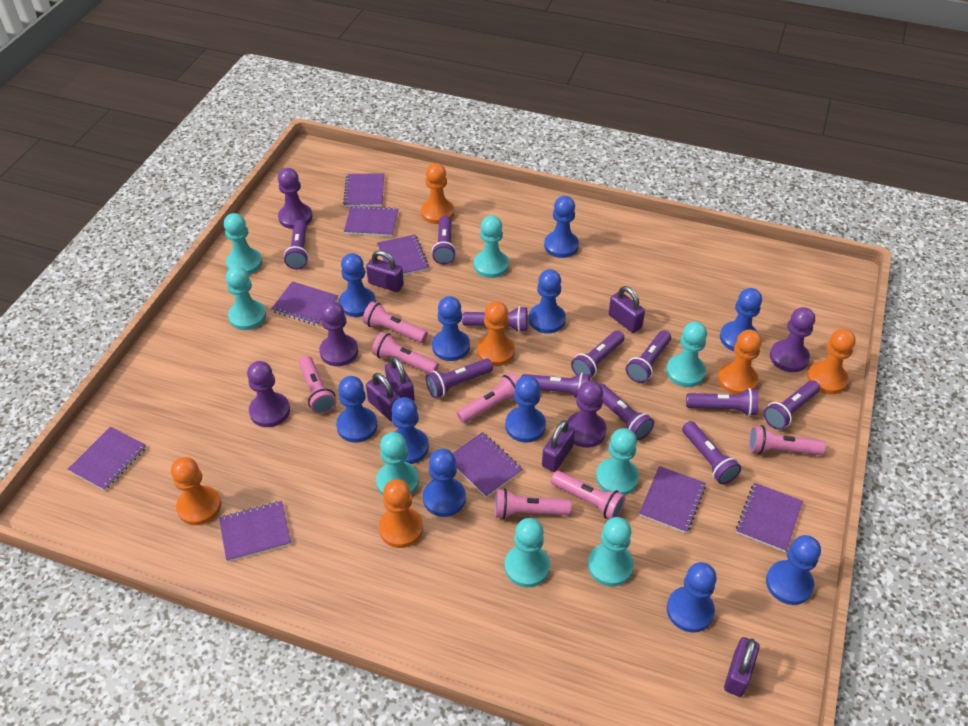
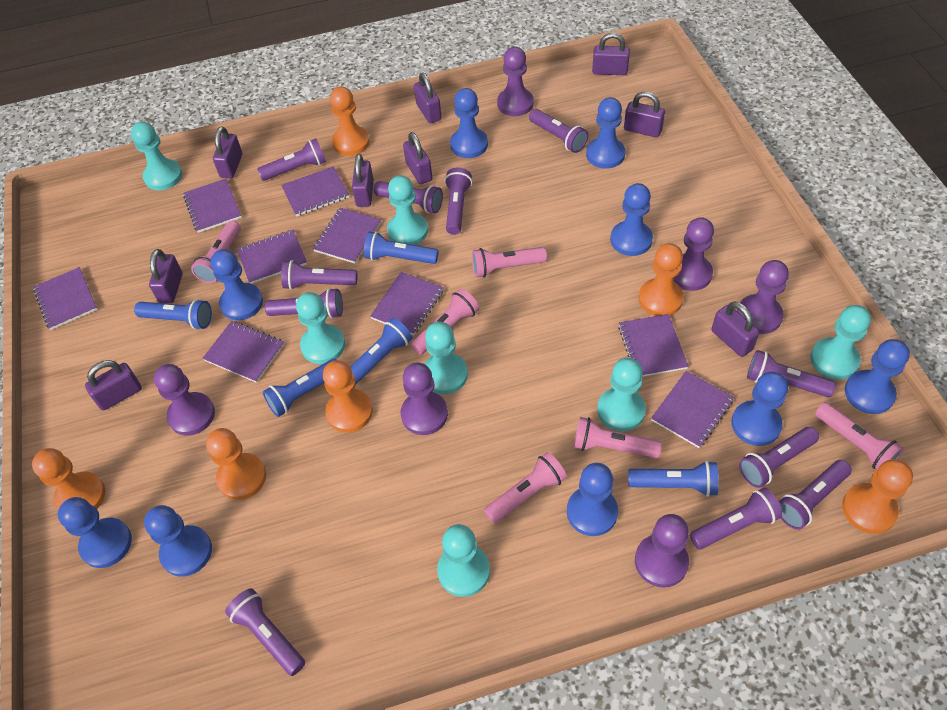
blue flashlight: none = 0 -> [134,299,212,329] [263,359,337,417] [350,318,412,385] [364,231,438,264] [628,461,719,497] = 5
blue pawn: [336,376,377,443] [339,253,376,317] [392,397,429,464] [423,449,466,517] [432,296,470,361] [505,376,546,443] [529,269,566,334] [544,196,579,258] [667,562,717,633] [720,288,762,351] [766,535,821,605] = 11 -> [58,497,132,568] [144,505,212,577] [210,249,263,320] [450,88,488,158] [567,463,618,536] [586,97,625,169] [610,183,653,256] [731,372,788,446] [845,339,910,414] = 9
pink flashlight: [299,356,337,414] [363,301,428,343] [372,332,439,374] [457,373,518,424] [495,488,572,519] [551,471,626,519] [749,425,826,455] = 7 -> [191,221,241,283] [411,289,479,355] [472,247,547,278] [484,452,567,523] [574,417,662,459] [815,402,904,469] = 6
purple padlock: [366,250,404,292] [366,373,401,421] [385,356,415,401] [542,420,575,472] [608,286,645,333] [724,637,760,697] = 6 -> [85,360,142,411] [149,249,183,303] [213,126,242,178] [352,154,374,207] [403,132,432,184] [414,72,442,123] [592,33,630,75] [624,91,665,138] [712,301,759,357] = 9
purple pawn: [247,361,290,427] [278,168,312,229] [319,301,358,366] [567,381,606,448] [770,307,815,372] = 5 -> [154,364,215,436] [401,362,448,435] [497,47,534,116] [635,514,689,588] [674,217,714,291] [737,260,789,334] = 6
turquoise pawn: [224,213,262,275] [226,266,266,330] [376,432,419,495] [474,215,509,278] [505,518,550,587] [588,517,634,587] [596,428,639,495] [666,322,707,387] = 8 -> [131,121,182,190] [296,292,345,364] [387,175,428,245] [424,322,468,394] [437,524,490,597] [597,358,646,431] [810,305,871,380] = 7

